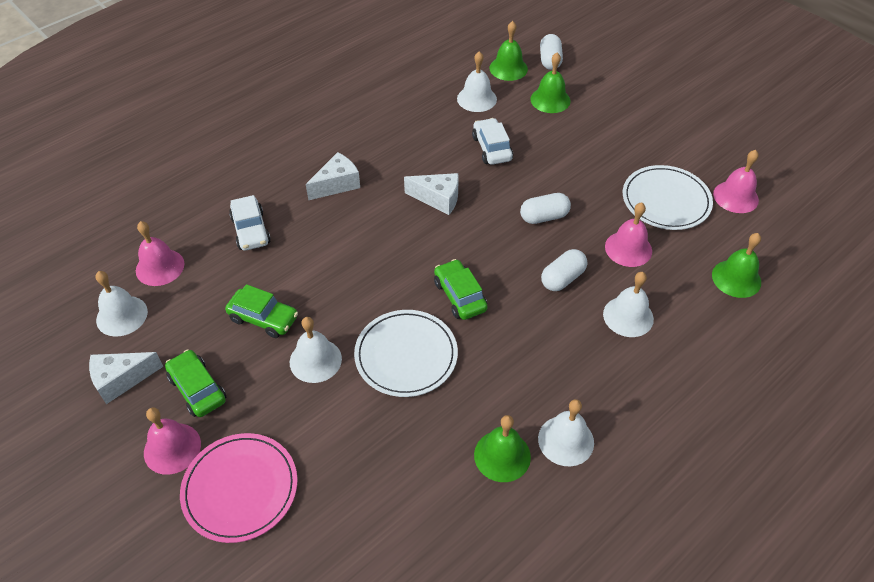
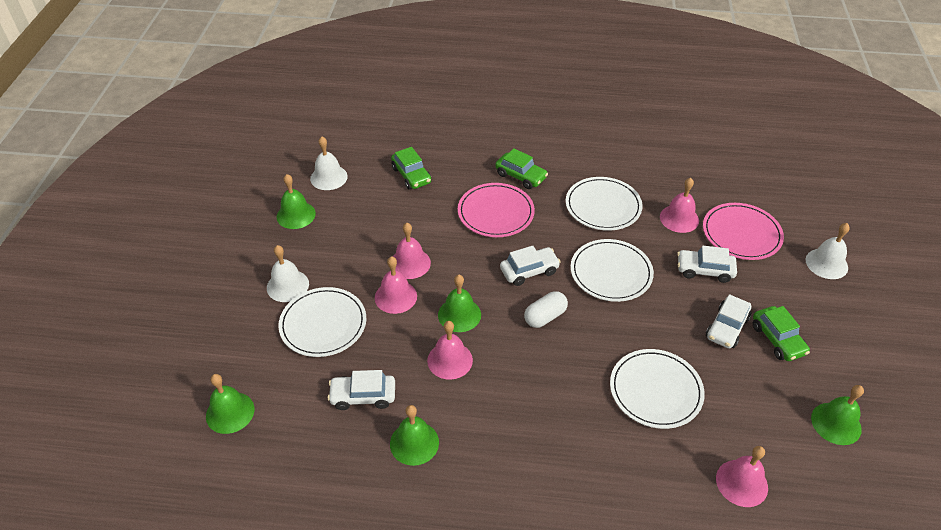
green bell: [474,415,531,482] [489,21,528,81] [531,53,570,113] [712,233,761,298] = 4 -> [206,374,254,434] [277,174,316,229] [390,405,439,466] [438,275,481,332] [811,385,864,445] = 5
pink bell: [136,221,184,286] [144,407,201,475] [605,202,652,267] [713,150,759,213] = 4 -> [375,256,417,314] [393,223,431,279] [427,321,473,380] [660,178,699,233] [716,446,768,507] = 5
pink plate: [180,433,298,543] = 1 -> [458,183,535,237] [703,203,784,260] = 2
white bell: [95,271,148,337] [290,317,342,383] [457,51,497,112] [538,399,594,466] [603,272,654,337] = 5 -> [267,245,309,302] [310,137,348,190] [806,223,850,279] = 3
white capsule: [520,193,571,224] [540,34,563,70] [541,249,587,291] = 3 -> [524,291,568,328] = 1
white car: [229,195,271,251] [472,118,513,165] = 2 -> [328,370,395,410] [500,246,561,286] [677,246,737,283] [706,294,752,349] = 4
white cheese: [89,352,163,404] [306,152,360,200] [404,173,459,215] = 3 -> none = 0
white plate: [354,310,458,397] [623,165,713,230] = 2 -> [278,287,366,357] [566,177,643,231] [570,239,654,302] [610,349,705,429] = 4

